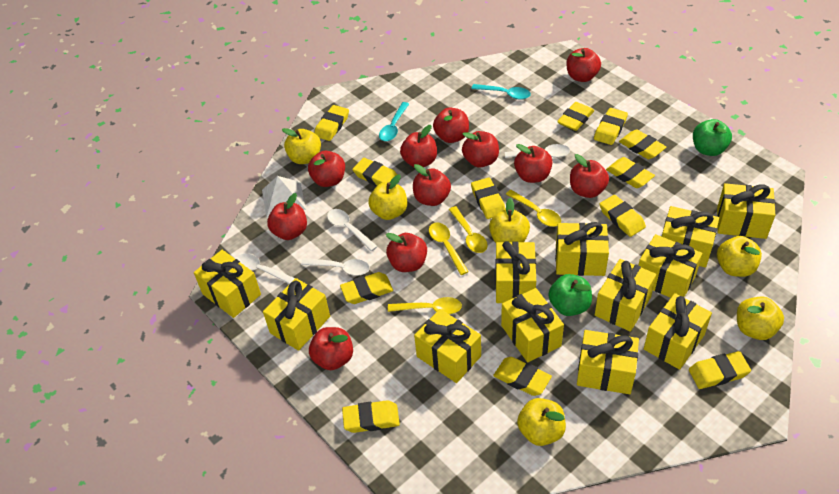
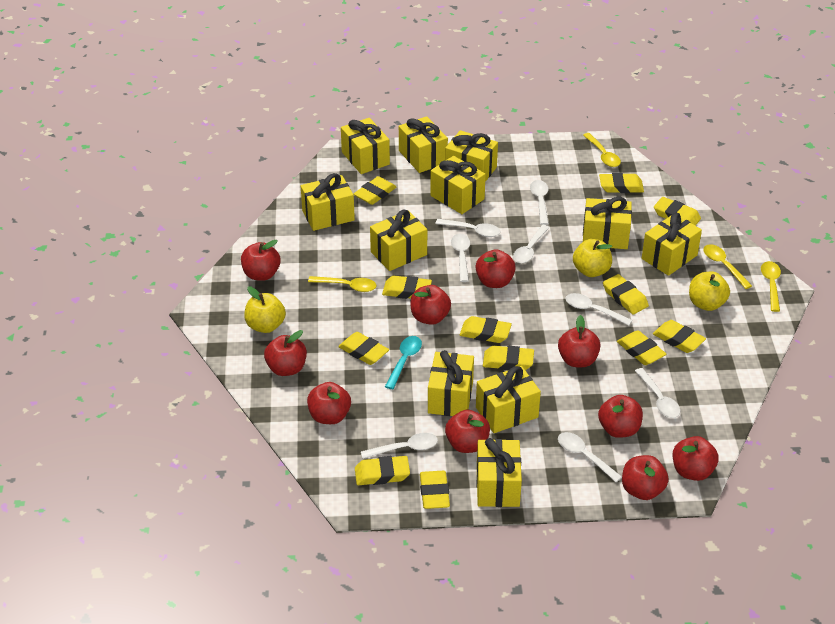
green apple: [548,274,592,316] [693,119,732,156] = 2 -> none = 0
red apple: [267,193,307,240] [308,151,345,187] [309,327,353,370] [386,233,427,272] [400,125,437,167] [413,164,451,206] [433,108,469,143] [462,131,499,167] [514,144,553,183] [566,48,601,82] [570,154,609,198] = 11 -> [241,240,281,281] [264,330,307,376] [307,382,351,424] [410,285,451,325] [445,410,490,453] [476,249,516,288] [558,315,601,367] [598,395,643,438] [622,455,669,500] [673,436,719,481] = 10
turquoise spoon: [379,102,409,141] [472,84,531,100] = 2 -> [385,336,422,389] = 1
white pyramid: [262,176,306,218] = 1 -> none = 0
white spoon: [235,254,295,284] [301,258,370,276] [327,209,378,251] [505,144,570,158] = 4 -> [361,433,438,459] [435,219,501,237] [451,234,470,282] [513,225,550,263] [530,180,549,225] [558,432,622,482] [565,293,632,326] [635,368,680,418] = 8
yellow apple: [282,128,321,164] [368,174,407,220] [489,198,530,243] [517,398,566,446] [717,236,762,277] [737,297,784,340] = 6 -> [244,286,286,333] [573,239,612,277] [689,272,730,311] = 3
yellow gift: [194,250,261,318] [263,278,330,351] [414,309,481,383] [495,241,536,303] [501,288,564,362] [555,222,609,276] [577,330,639,394] [595,259,656,332] [638,234,702,298] [644,293,712,370] [662,206,719,268] [717,183,775,239] = 12 -> [301,173,355,231] [341,118,390,174] [370,210,427,271] [399,116,448,173] [428,350,474,416] [430,156,486,214] [445,130,498,182] [476,366,541,433] [476,438,522,507] [583,197,632,249] [642,213,702,276] = 11

